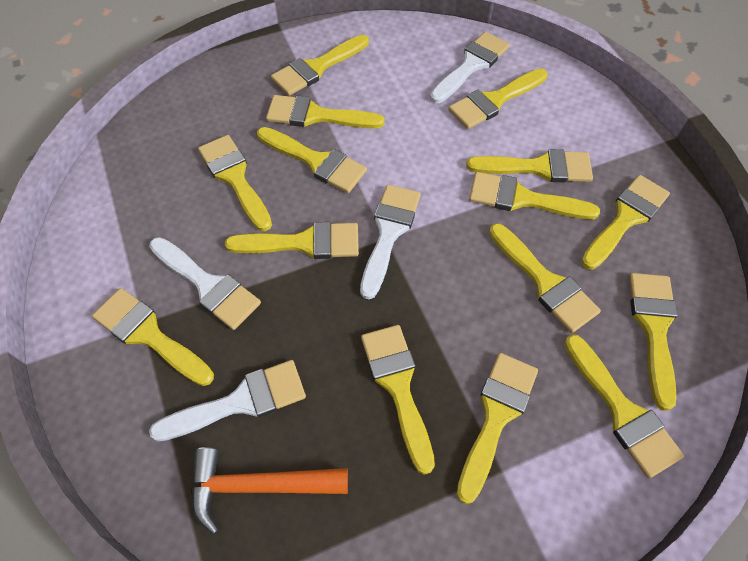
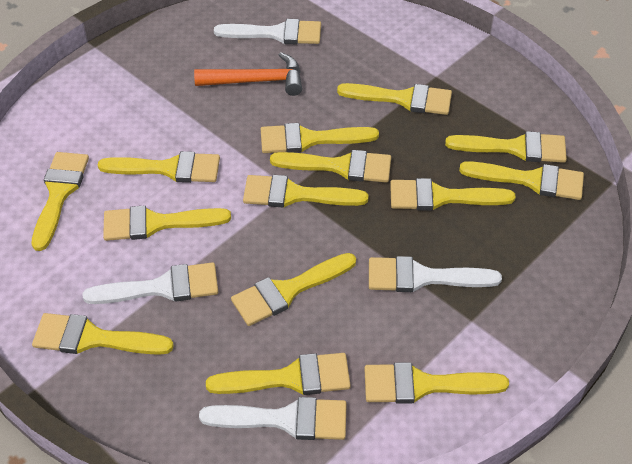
yellow brush: [92,288,214,386] [198,135,272,231] [225,222,359,259] [257,127,367,193] [266,95,385,128] [271,35,369,96] [361,325,435,475] [448,68,548,129] [457,353,538,504] [466,149,593,182] [469,172,600,219] [489,223,601,333] [564,334,684,478] [581,175,670,270] [629,273,678,411] = 15 -> [31,152,89,251] [32,313,174,355] [98,151,220,183] [103,205,231,241] [206,353,351,395] [231,253,356,326] [243,175,368,207] [261,123,379,153] [270,150,391,183] [337,83,452,115] [364,363,509,404] [390,178,516,211] [445,131,567,163] [459,161,584,200] = 14

